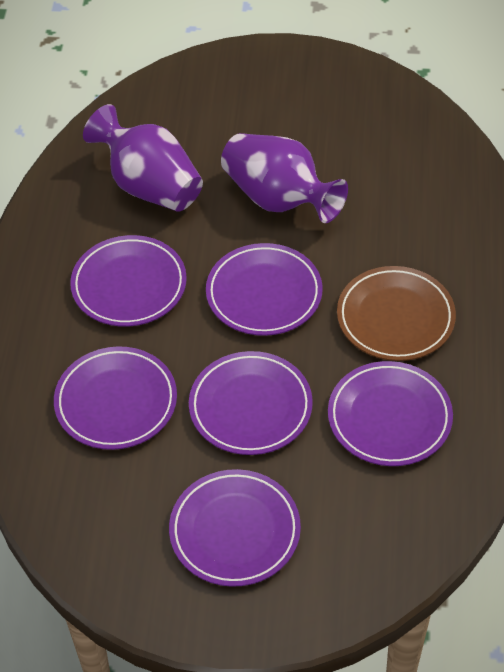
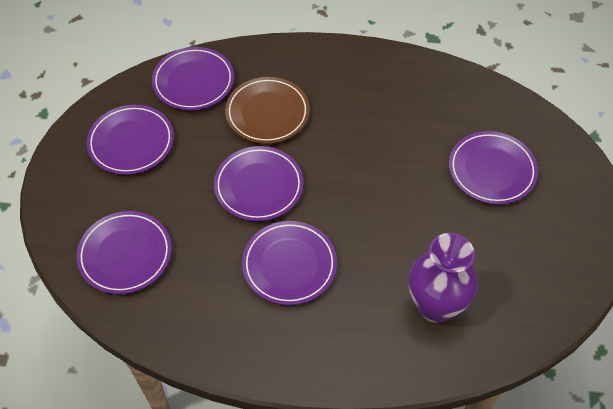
purple vase: [83,104,203,212] [221,133,348,223] = 2 -> [409,233,478,323] = 1

